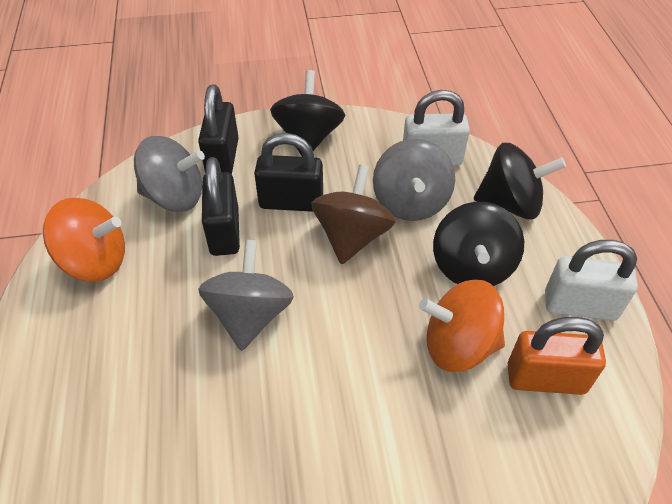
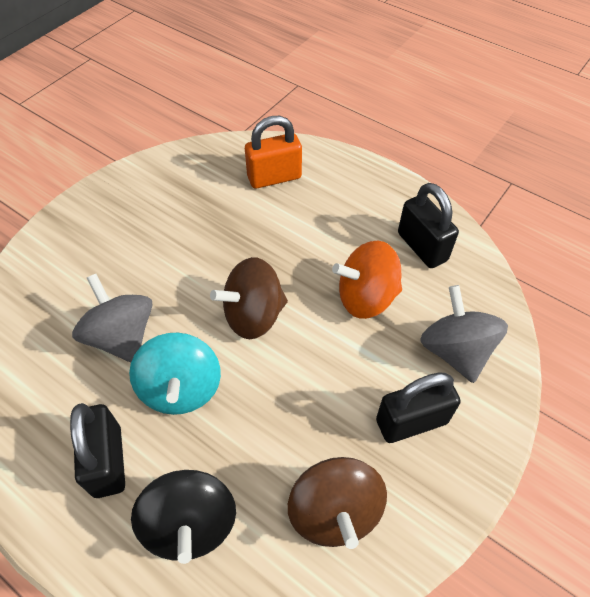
black spinning top: [270,70,345,157] [433,202,524,286] [474,143,566,219] = 3 -> [131,470,236,564] = 1
brown spinning top: [311,165,395,264] = 1 -> [210,257,288,339] [288,457,387,549] = 2
grey spinning top: [134,136,205,212] [198,240,294,351] [373,139,455,221] = 3 -> [72,274,153,363] [420,285,508,383] = 2
orange spinning top: [43,197,125,281] [419,280,505,372] = 2 -> [332,240,402,319] = 1
turquoise spinning top: none = 0 -> [129,333,221,415] = 1
white padlock: [403,90,470,166] [545,240,638,321] = 2 -> none = 0

